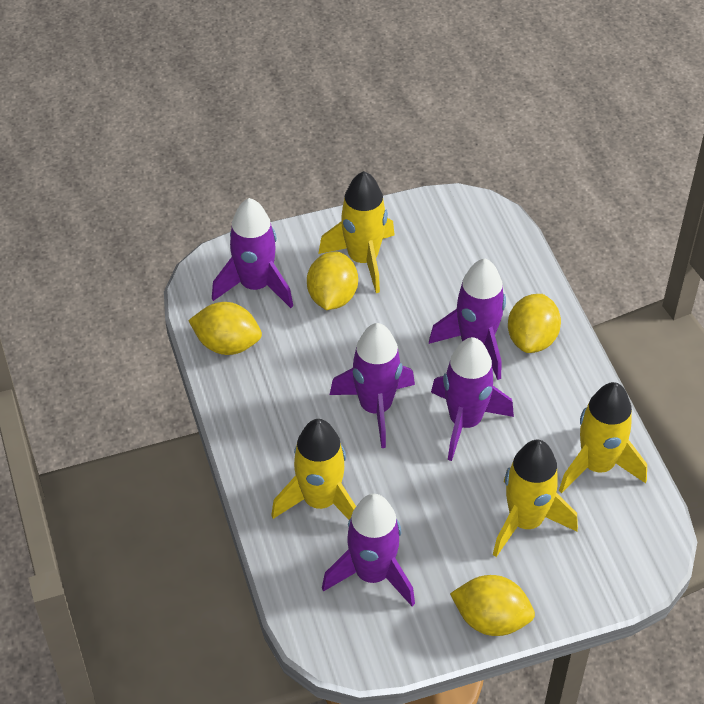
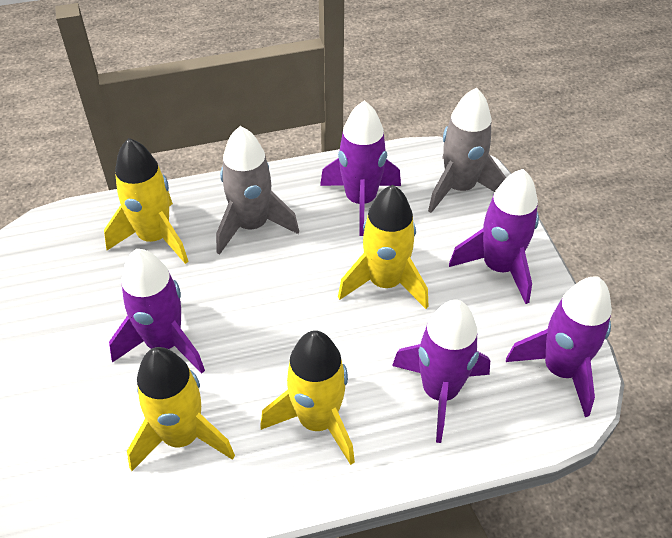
grey rocket: none = 0 -> [216,126,299,255] [428,87,506,213] = 2
yellow lemon: [188,302,262,355] [307,251,358,310] [450,575,535,636] [508,294,561,353] = 4 -> none = 0

